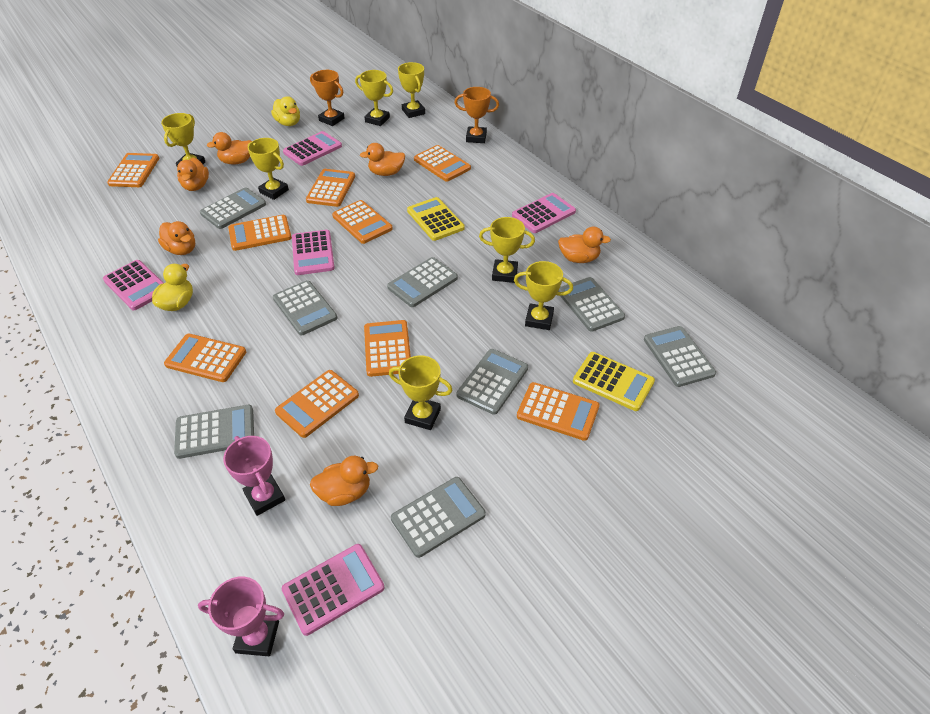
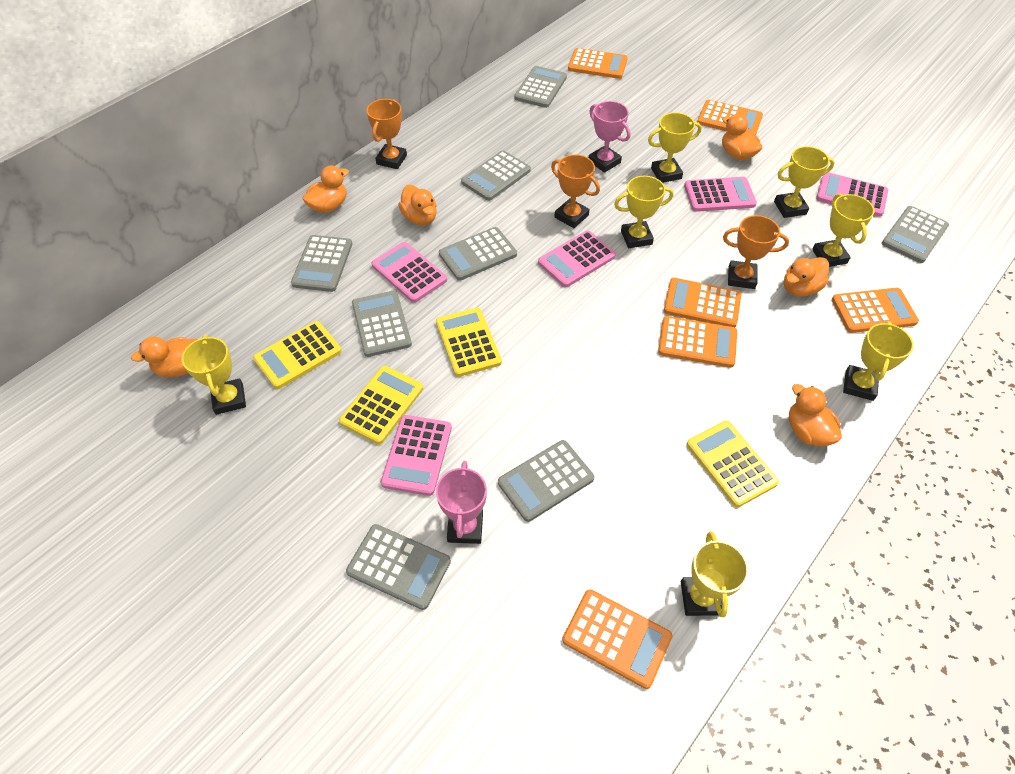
orange calculator: [107,153,159,187] [164,334,246,382] [228,215,292,251] [275,370,359,438] [306,169,355,207] [332,200,393,244] [364,320,411,377] [414,145,471,182] [517,382,600,441] = 9 -> [562,589,672,689] [568,48,628,79] [658,316,737,368] [664,278,742,327] [697,100,763,135] [832,288,919,333] = 6
orange trophy: [310,70,345,126] [454,87,499,143] = 2 -> [366,99,407,169] [551,154,600,228] [723,215,789,289] = 3
yellow calculator: [407,197,465,241] [573,352,655,411] = 2 -> [253,321,342,389] [339,366,423,444] [436,308,502,377] [687,421,779,507] = 4
yellow duck: [152,264,193,311] [271,96,300,126] = 2 -> none = 0

